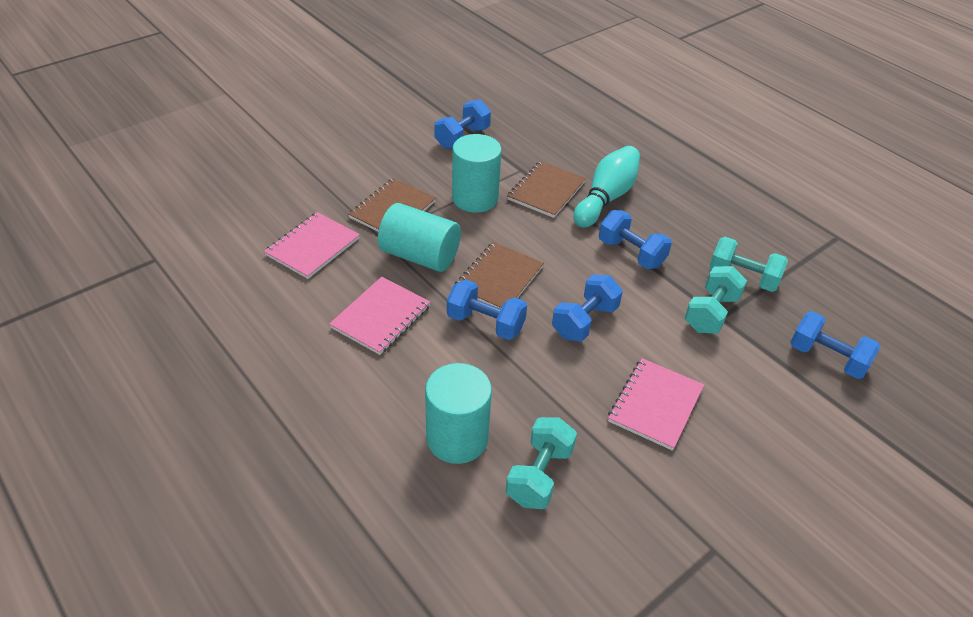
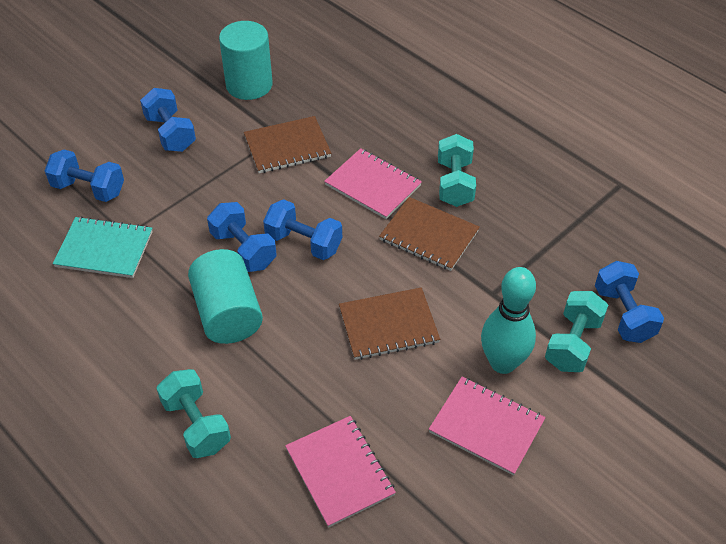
turquoise cylinder: [378,203,461,272] [425,363,492,464] [452,134,502,213] = 3 -> [188,249,263,344] [219,21,273,100] = 2
turquoise notebook: none = 0 -> [53,216,153,278] = 1

